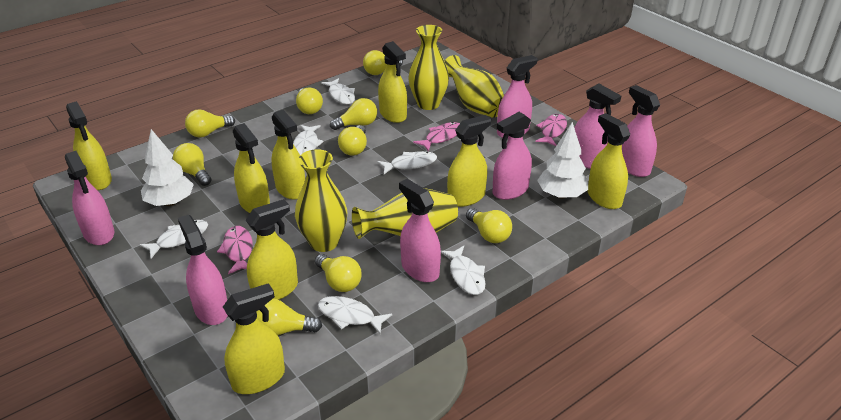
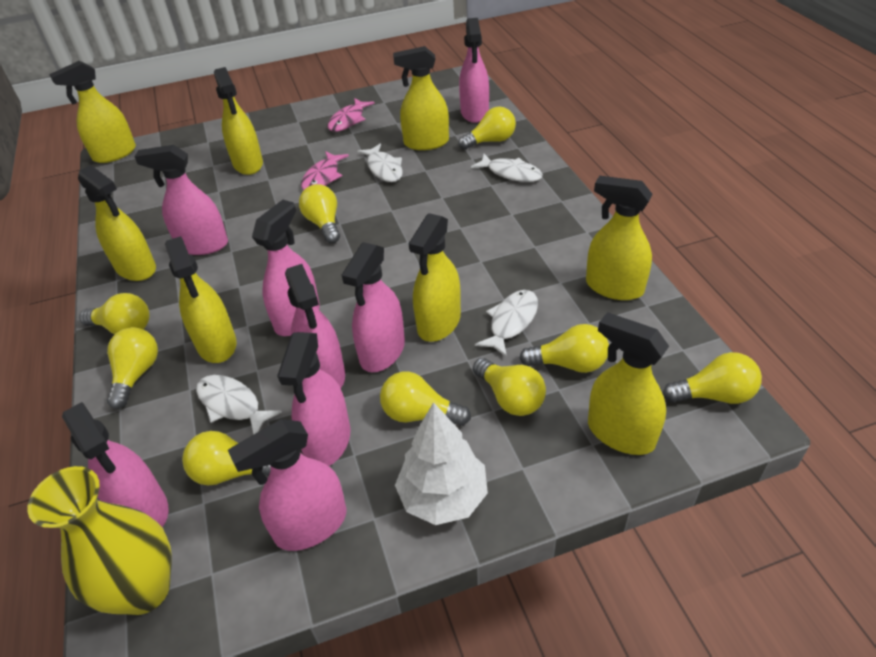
pink fish: [217,226,253,274] [413,122,460,151] [535,114,567,146] = 3 -> [301,151,349,190] [328,98,375,132] = 2
pink spray bottle: [65,151,114,245] [178,215,228,325] [399,179,441,282] [493,112,532,200] [497,55,537,138] [574,83,621,169] [622,85,660,177] = 7 -> [62,402,168,527] [135,145,228,255] [228,419,346,551] [252,200,320,336] [277,332,350,466] [285,264,345,388] [341,242,405,372] [459,18,489,123] = 8
white fish: [140,220,208,258] [293,125,324,155] [318,296,392,334] [321,78,355,104] [377,151,437,174] [441,246,486,295] = 6 -> [196,375,282,435] [357,144,403,182] [471,154,543,182] [475,290,538,357] = 4
white tree: [141,129,194,206] [537,122,588,199] = 2 -> [395,402,488,525] = 1
yellow vase: [295,149,347,252] [352,188,458,239] [408,25,449,110] [444,55,504,118] = 4 -> [27,466,172,615] = 1

